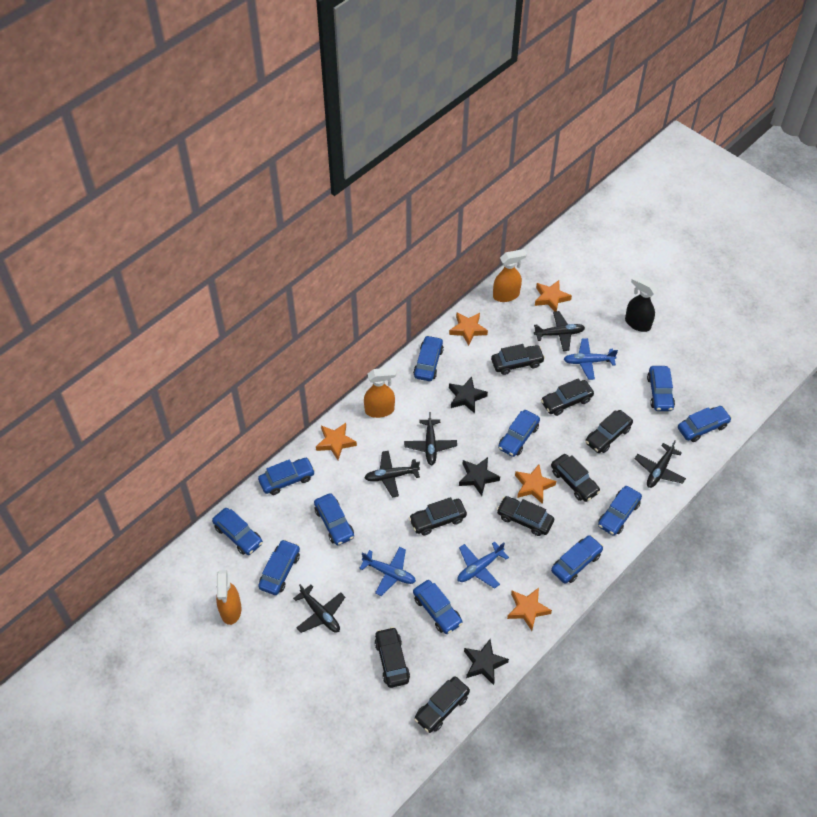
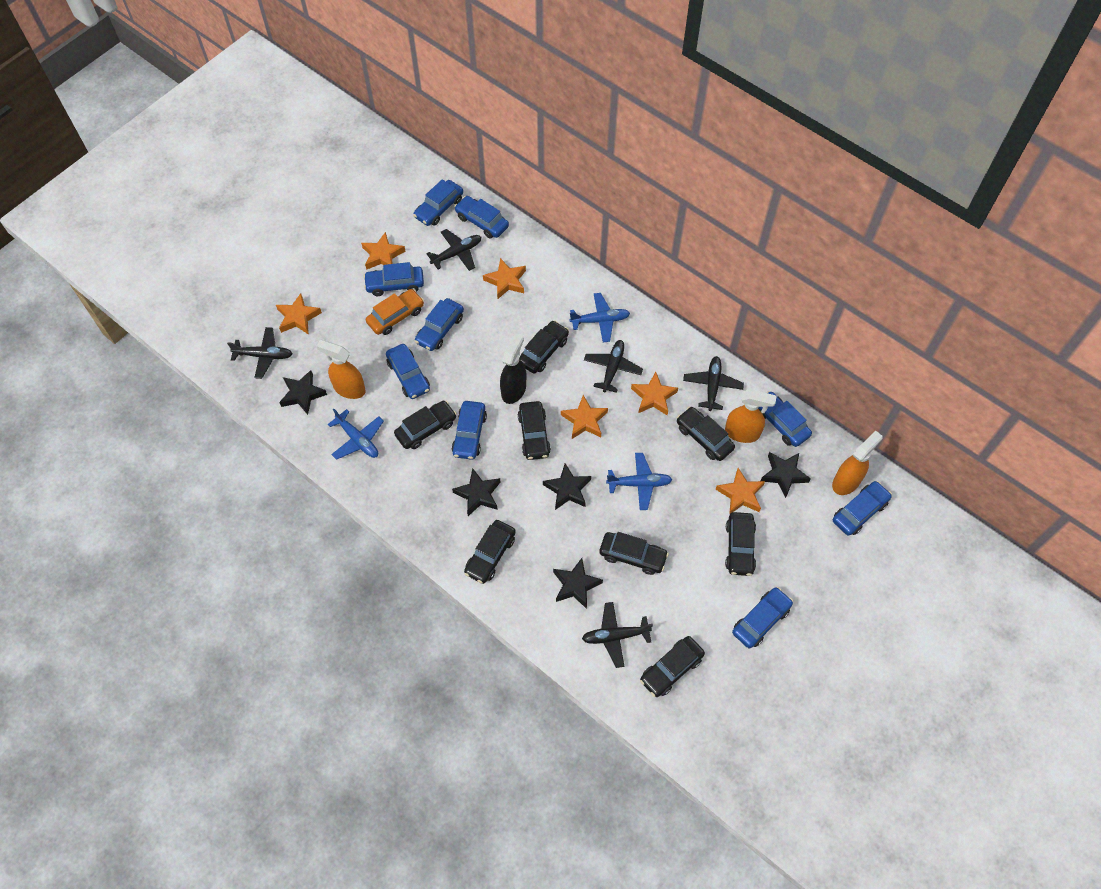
black star: [449,376,488,413] [459,457,500,496] [464,639,509,685] = 3 -> [279,370,327,415] [452,468,500,516] [543,463,591,510] [553,558,603,609] [761,452,811,498] = 5
blue car: [212,508,263,555] [258,458,315,495] [258,539,300,595] [314,493,354,545] [413,335,444,381] [413,580,463,634] [498,410,540,457] [551,535,603,584] [598,486,642,536] [647,366,675,411] [678,406,732,442] = 11 -> [363,262,424,296] [386,344,430,399] [413,179,463,226] [415,298,464,351] [452,401,487,460] [454,196,509,239] [732,587,793,649] [758,391,812,447] [833,481,892,536] = 9
orange car: none = 0 -> [366,289,424,335] = 1
orange star: [316,423,357,460] [449,312,488,346] [507,588,552,631] [515,465,556,504] [535,280,572,312] = 5 -> [276,293,322,335] [361,232,406,270] [483,258,526,299] [561,395,608,439] [631,372,678,415] [715,468,765,515] = 6

